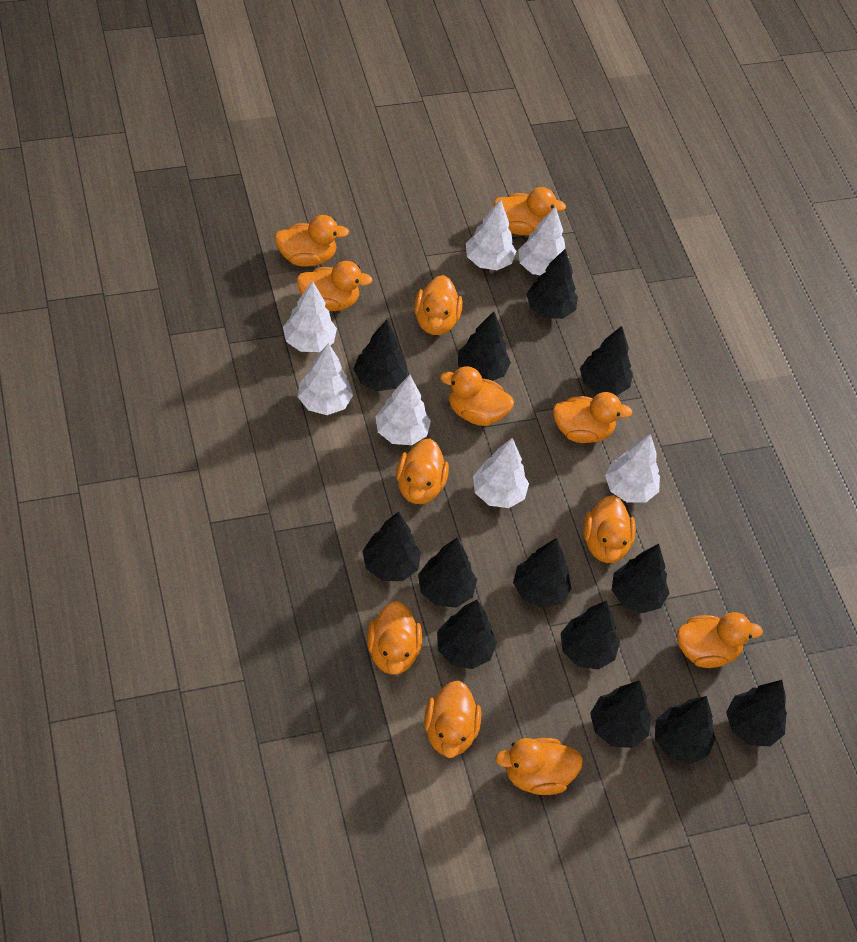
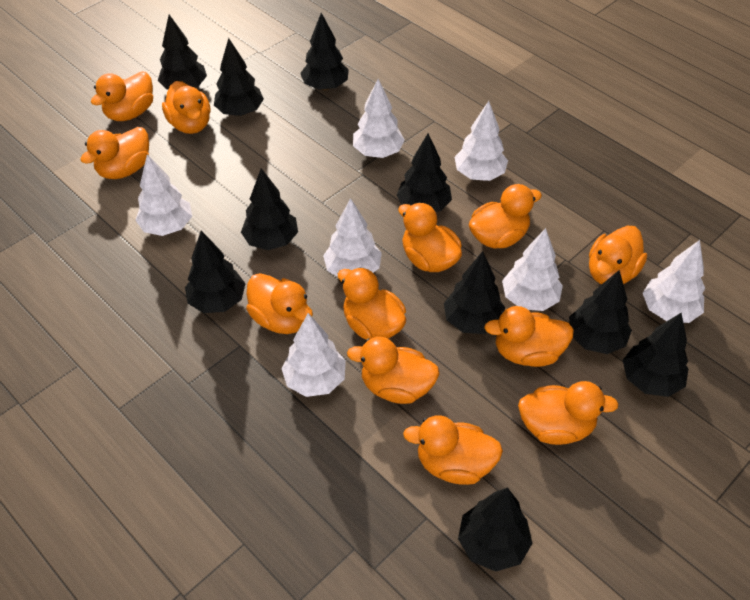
black tree: [353,320,408,391] [362,512,421,581] [418,538,477,608] [437,600,497,669] [458,311,511,381] [513,538,571,608] [526,249,578,319] [560,601,620,670] [580,326,633,396] [590,681,651,748] [612,544,669,613] [655,696,716,764] [726,680,787,746] = 13 -> [158,15,207,89] [185,231,246,313] [214,38,264,116] [241,168,298,250] [300,13,349,90] [396,134,452,212] [444,251,505,334] [458,487,533,572] [569,270,632,354] [623,313,689,397] = 10

